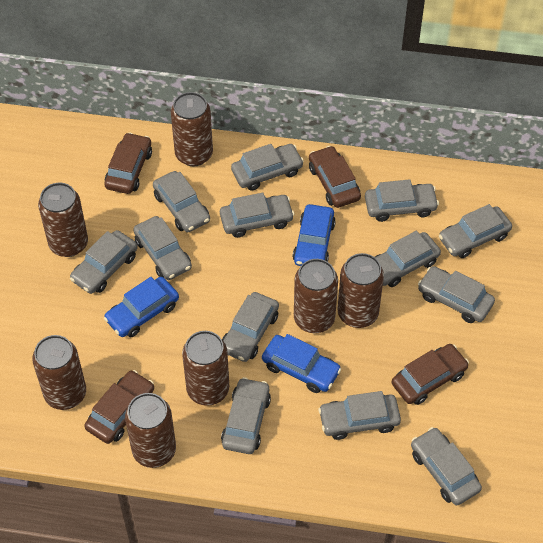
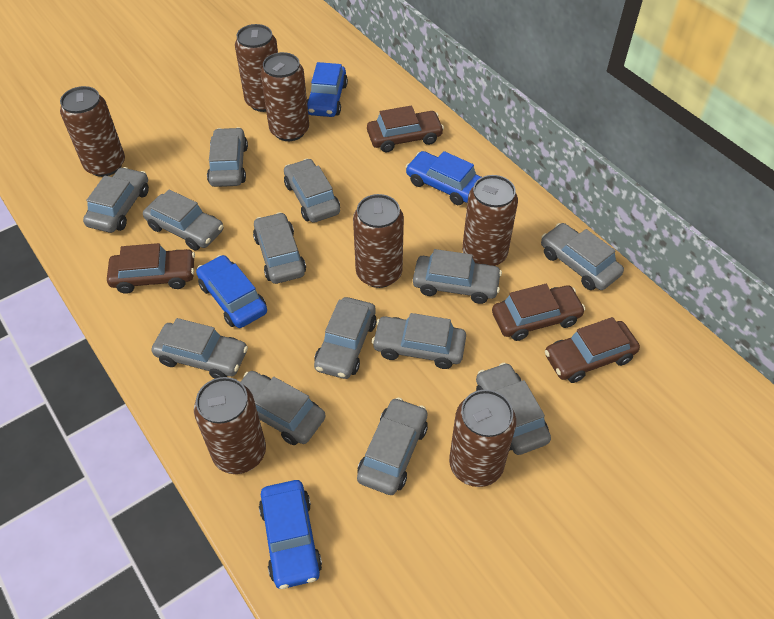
blue car: [104,277,179,337] [262,334,341,393] [292,204,336,266] = 3 -> [196,255,267,328] [259,480,322,589] [307,62,348,117] [406,151,481,205] = 4

